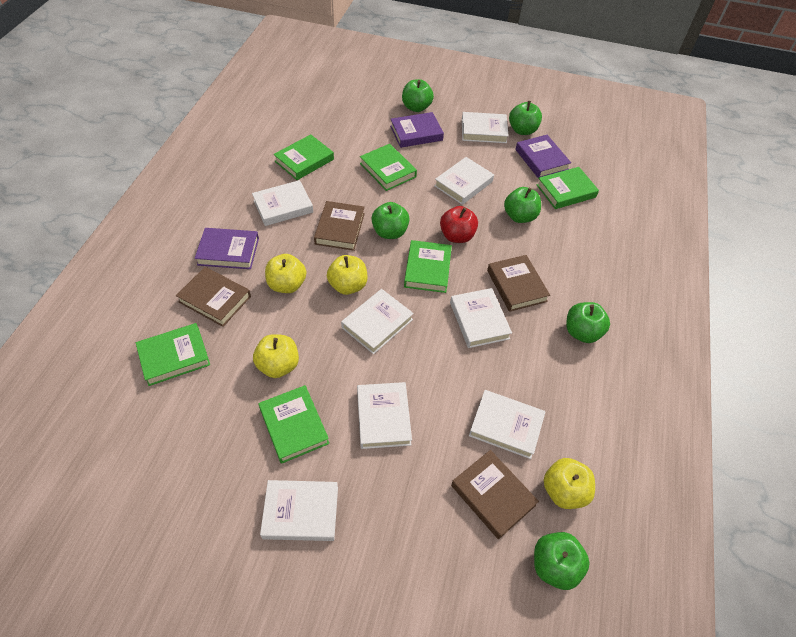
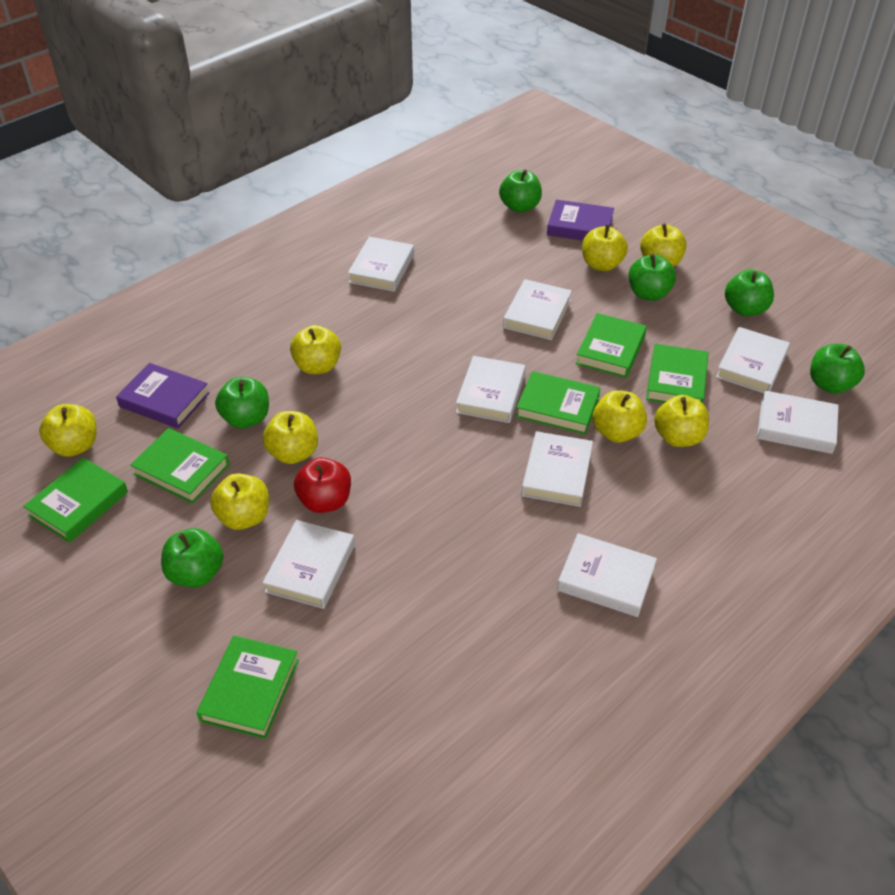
brown book: [176,267,251,327] [314,201,365,251] [451,450,539,539] [487,255,550,312] = 4 -> none = 0
purple book: [195,228,259,269] [390,112,444,148] [515,135,571,178] = 3 -> [116,363,210,428] [547,199,614,241] = 2
yellow apple: [253,334,299,378] [265,254,306,293] [327,255,368,295] [544,458,595,509] = 4 -> [39,404,97,457] [210,473,269,530] [263,411,318,464] [290,325,341,374] [582,224,628,271] [593,390,647,443] [640,223,687,267] [654,395,709,447] = 8

